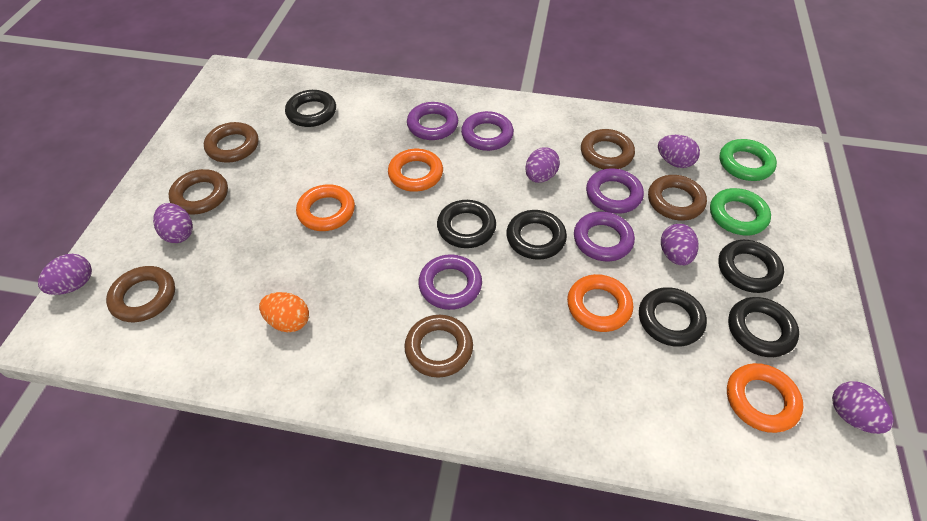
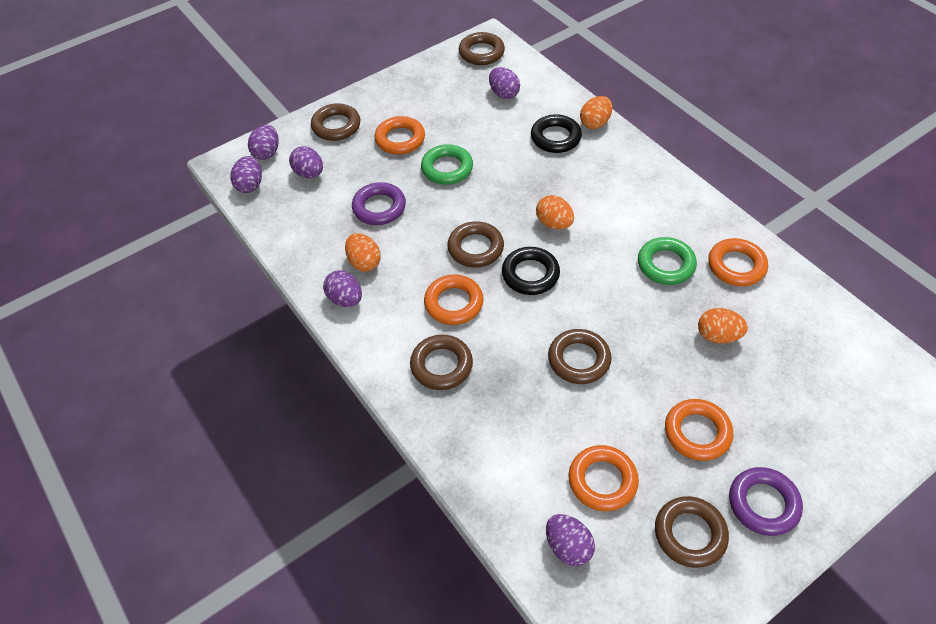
black ring: [285,90,336,127] [437,200,496,248] [506,210,567,260] [639,287,707,347] [718,240,784,293] [728,297,799,357] = 6 -> [502,247,560,295] [531,114,582,153] = 2
orange egg: [259,292,309,332] = 1 -> [345,233,381,271] [536,195,574,229] [580,96,612,129] [698,308,748,344] = 4
orange ring: [296,184,355,231] [388,149,443,192] [567,274,633,332] [727,363,803,433] = 4 -> [374,116,425,154] [424,274,483,325] [568,445,639,511] [665,399,733,461] [708,238,768,286] = 5
purple ring: [407,102,458,140] [418,254,482,310] [461,111,514,151] [574,211,635,261] [586,168,644,214] = 5 -> [352,182,406,225] [729,467,803,536] = 2

